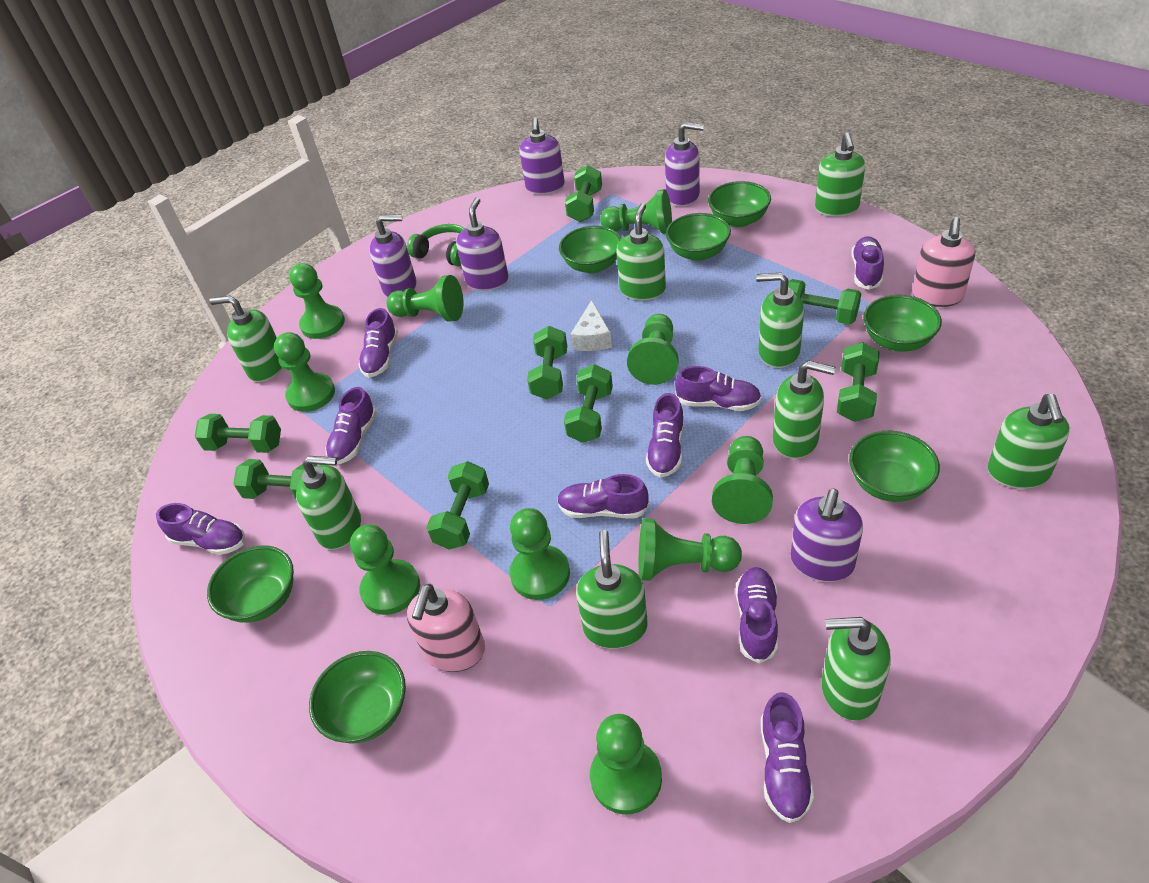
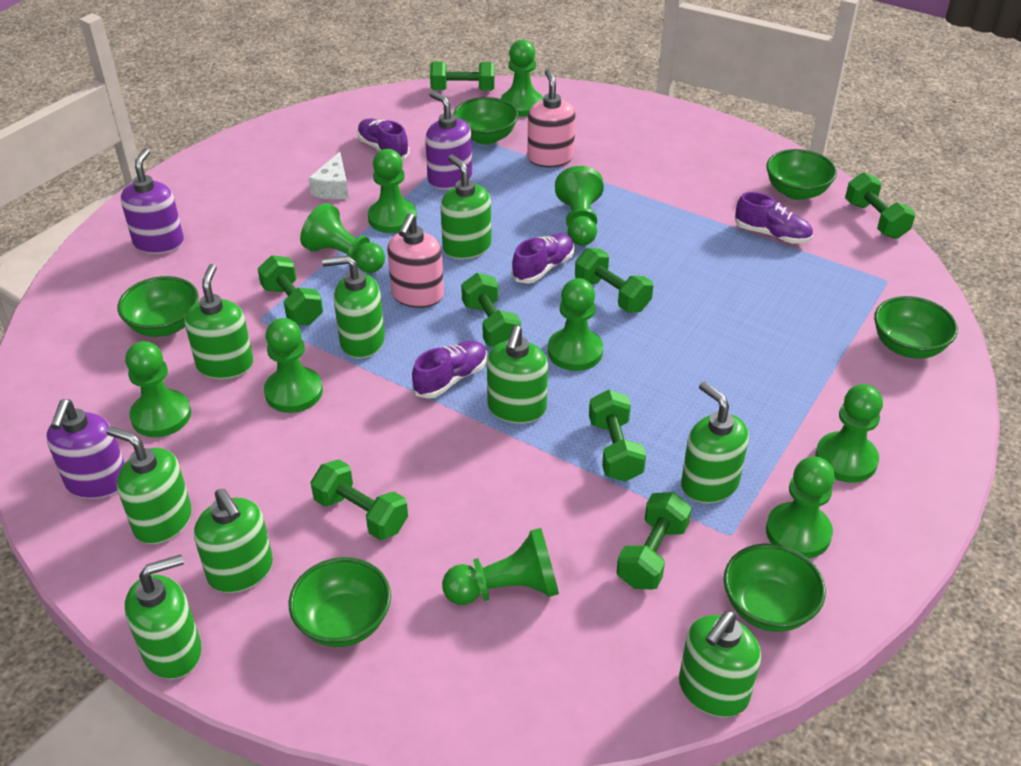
green bowl: [207,545,294,623] [309,651,406,744] [559,226,622,273] [666,213,731,261] [708,181,771,227] [849,431,940,502] [863,295,942,352] = 7 -> [118,276,199,337] [289,557,391,647] [453,97,518,145] [724,544,826,632] [766,149,837,200] [874,296,958,359] = 6
green headphones: [407,224,465,266] = 1 -> none = 0
purple shoe: [156,503,245,555] [326,387,377,465] [358,308,398,378] [557,474,649,518] [646,393,684,478] [675,366,762,411] [735,567,778,664] [761,692,814,823] [851,236,884,290] = 9 -> [357,119,410,159] [412,341,487,399] [511,233,574,284] [735,192,813,244] = 4
purple soap dispenser: [370,215,416,297] [456,197,509,291] [519,117,565,195] [665,122,704,207] [791,489,863,582] = 5 -> [46,399,125,499] [121,148,184,254] [425,91,472,190] = 3

